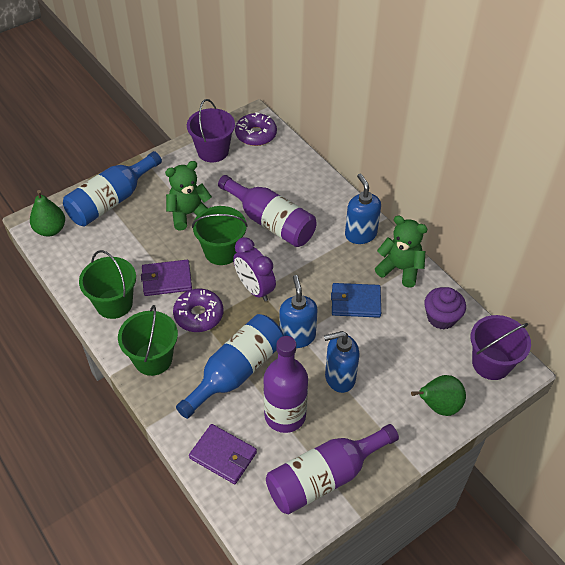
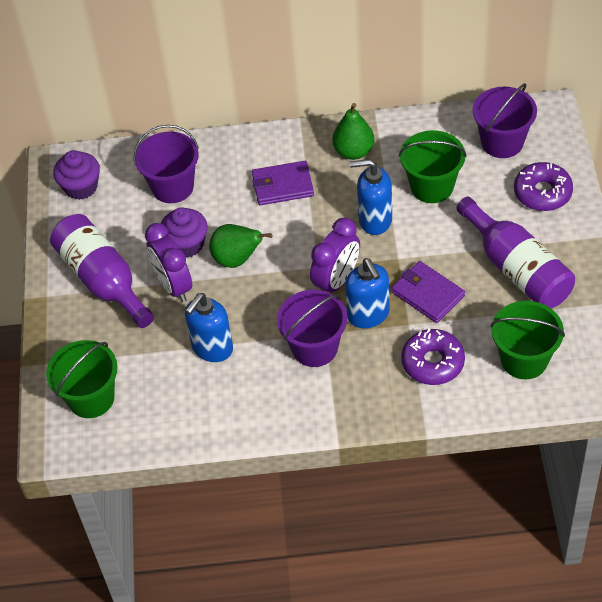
blue bottle: [63,151,162,226] [176,314,284,419] = 2 -> none = 0
blue wallet: [331,283,381,318] = 1 -> none = 0
green teddy bear: [165,161,212,231] [375,215,427,288] = 2 -> none = 0
purple bottle: [218,175,316,247] [263,336,308,433] [266,424,399,514] = 3 -> [50,214,154,328] [456,197,575,309] = 2
purple bucket: [187,99,235,162] [471,315,531,380] = 2 -> [133,125,199,203] [277,290,347,367] [472,83,537,158] = 3
purple clock: [233,237,276,301] = 1 -> [145,223,192,302] [310,218,360,292] = 2
purple cupcake: [424,287,466,329] = 1 -> [53,150,100,200] [161,207,208,258] = 2

